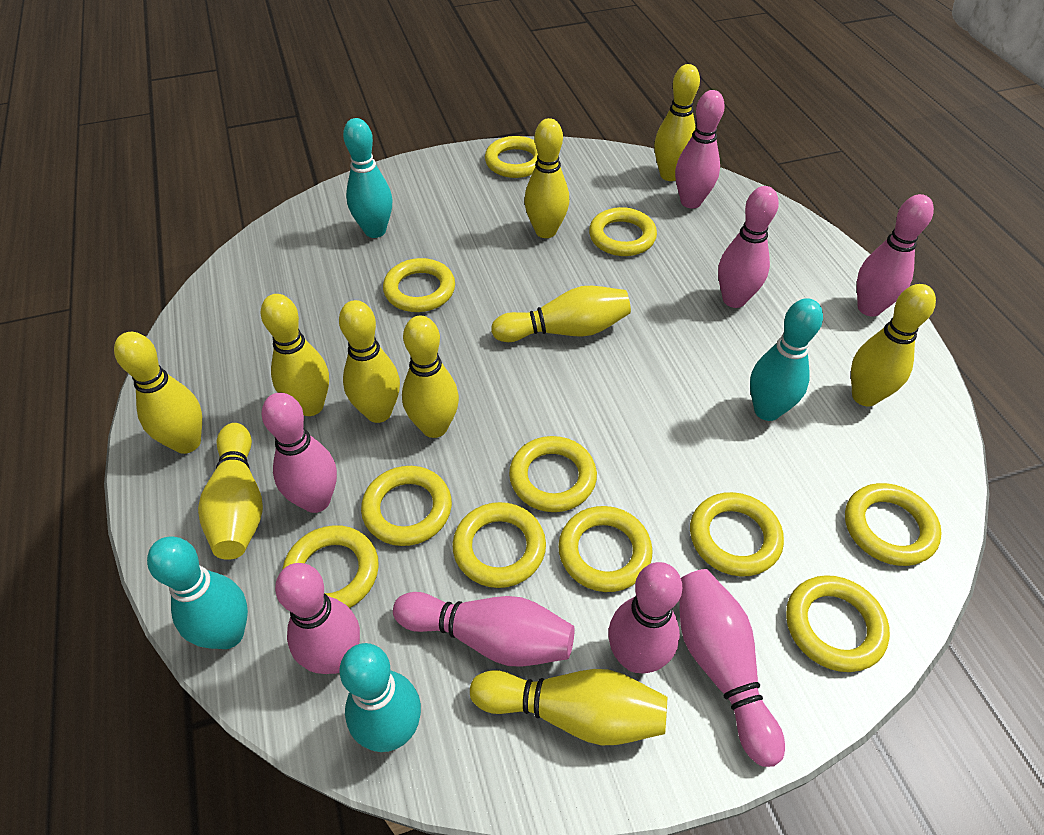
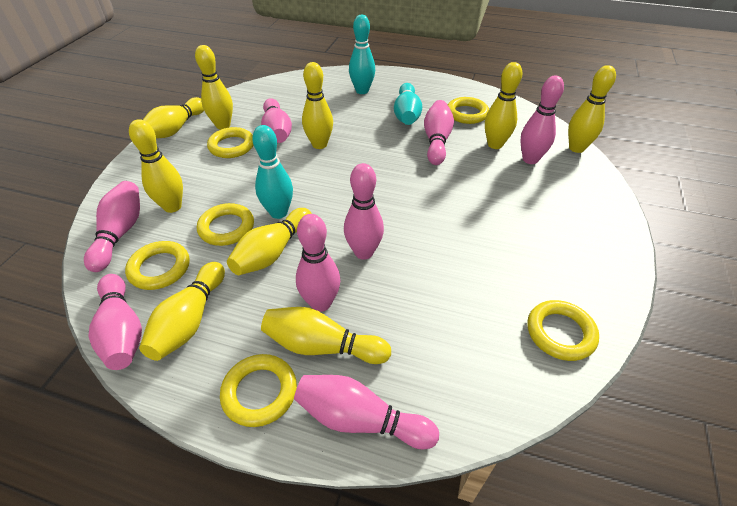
turquoise bowling pin: [147,537,248,649] [339,643,421,752] [343,118,392,238] [750,298,823,421] = 4 -> [252,125,293,219] [349,14,375,94] [394,83,422,125] = 3
yellow bowling pin: [114,332,202,454] [198,423,263,560] [261,294,329,416] [339,300,400,423] [402,316,459,438] [470,669,667,745] [491,286,631,342] [524,118,569,238] [654,64,700,181] [851,284,936,407] = 10 -> [129,119,183,213] [139,262,225,361] [143,97,204,138] [195,45,233,130] [227,208,312,275] [261,307,391,364] [302,62,333,149] [485,62,522,149] [568,65,616,153] = 9
yellow ring: [282,525,379,608] [361,466,452,546] [383,258,455,312] [452,502,546,588] [485,136,538,178] [509,436,597,512] [558,506,653,592] [589,207,657,256] [690,492,784,576] [786,575,890,672] [845,483,942,566] = 11 -> [125,241,190,290] [197,203,254,246] [207,127,254,158] [220,354,297,427] [448,97,489,124] [527,300,599,361] = 6

